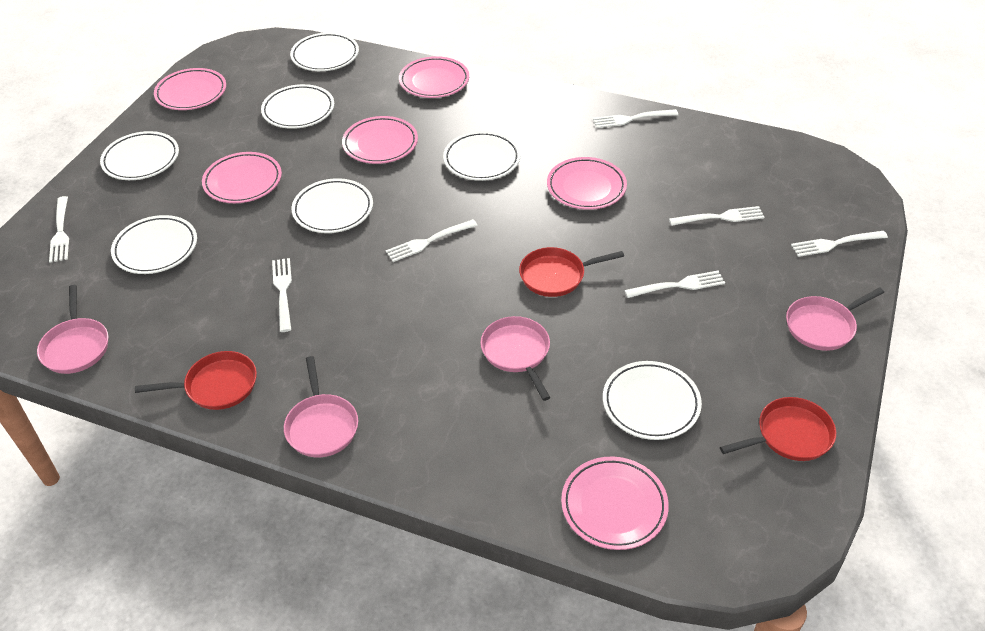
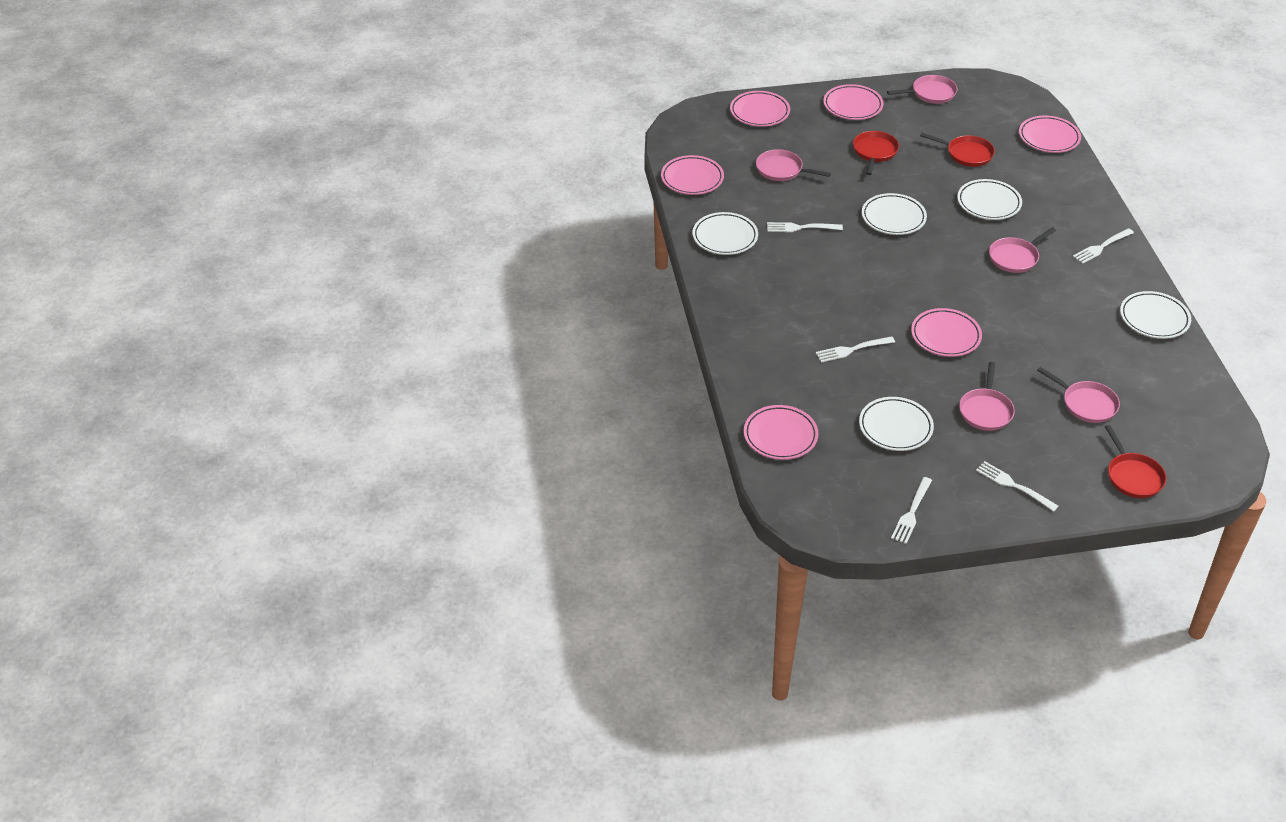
pink pan: [37,285,108,374] [284,356,358,457] [480,316,551,401] [786,287,884,351] = 4 -> [756,149,831,181] [887,75,958,104] [959,362,1015,431] [989,227,1056,273] [1037,367,1120,423] = 5
white fork: [49,196,69,263] [272,258,292,332] [386,219,478,262] [593,109,678,128] [624,271,725,298] [669,206,764,226] [791,231,888,257] = 7 -> [767,222,843,232] [816,336,895,363] [891,477,932,544] [976,461,1058,512] [1073,228,1134,264] = 5
white plate: [100,131,179,180] [111,215,197,274] [261,84,334,129] [290,32,359,71] [291,178,373,233] [443,131,521,181] [603,361,702,440] = 7 -> [693,212,758,255] [859,397,934,451] [862,193,927,235] [957,179,1022,220] [1120,291,1191,339] = 5

